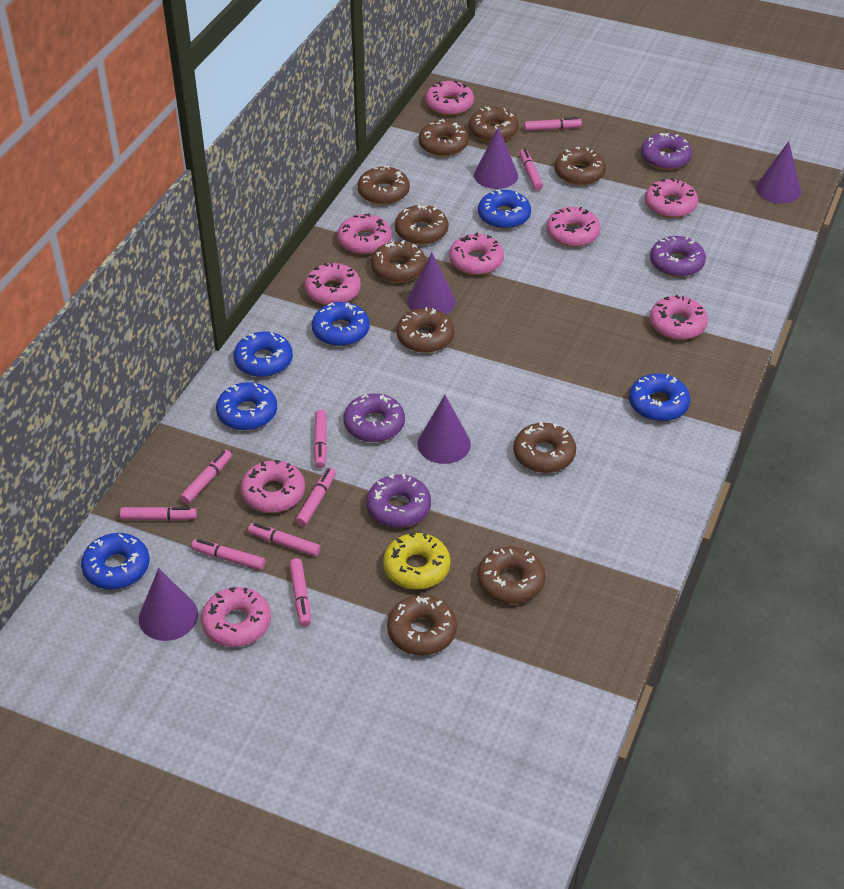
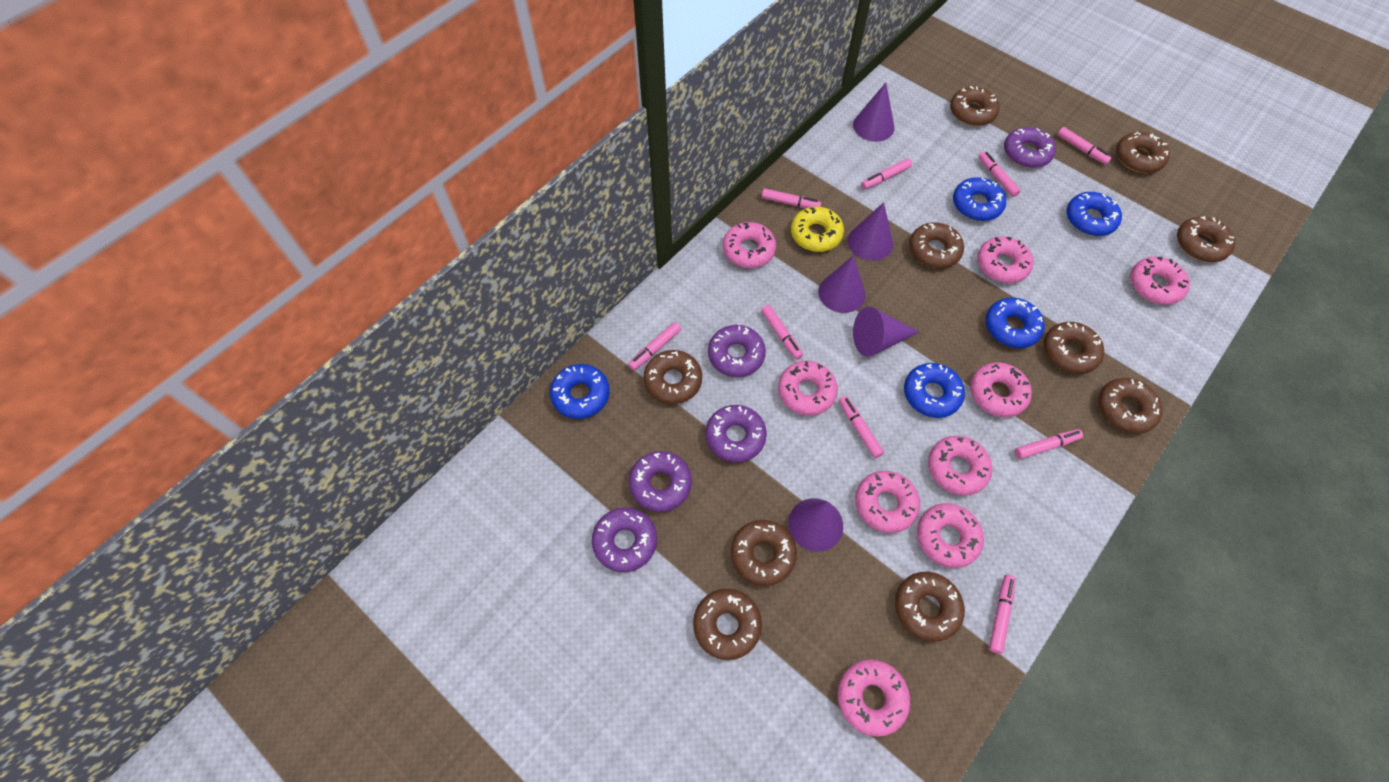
blue donut: [81,533,149,590] [216,382,277,431] [234,331,293,377] [312,302,370,346] [478,190,531,229] [629,374,690,421] = 6 -> [550,364,610,419] [904,363,965,418] [953,177,1006,221] [986,297,1044,348] [1066,192,1122,236] = 5
purple donut: [344,393,405,442] [366,474,431,528] [641,133,692,170] [650,236,706,277] = 4 -> [592,507,657,572] [629,451,692,512] [706,405,767,462] [708,325,766,377] [1004,127,1056,168] = 5

